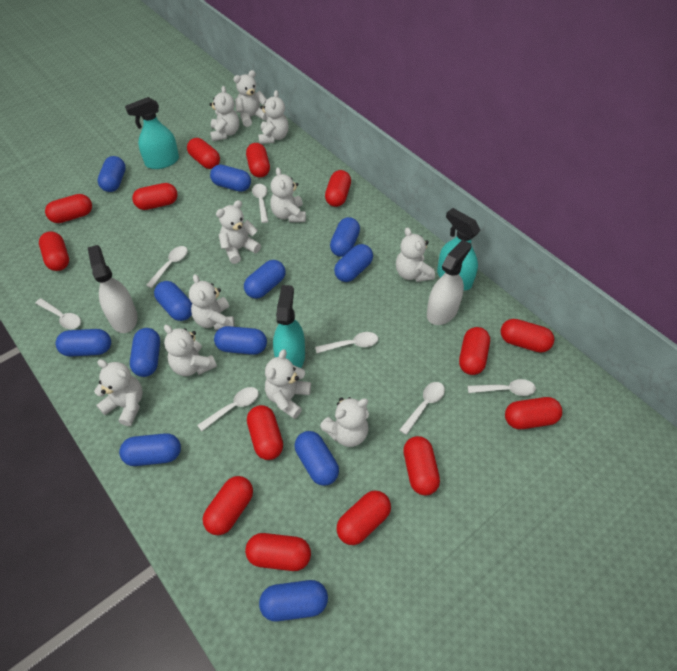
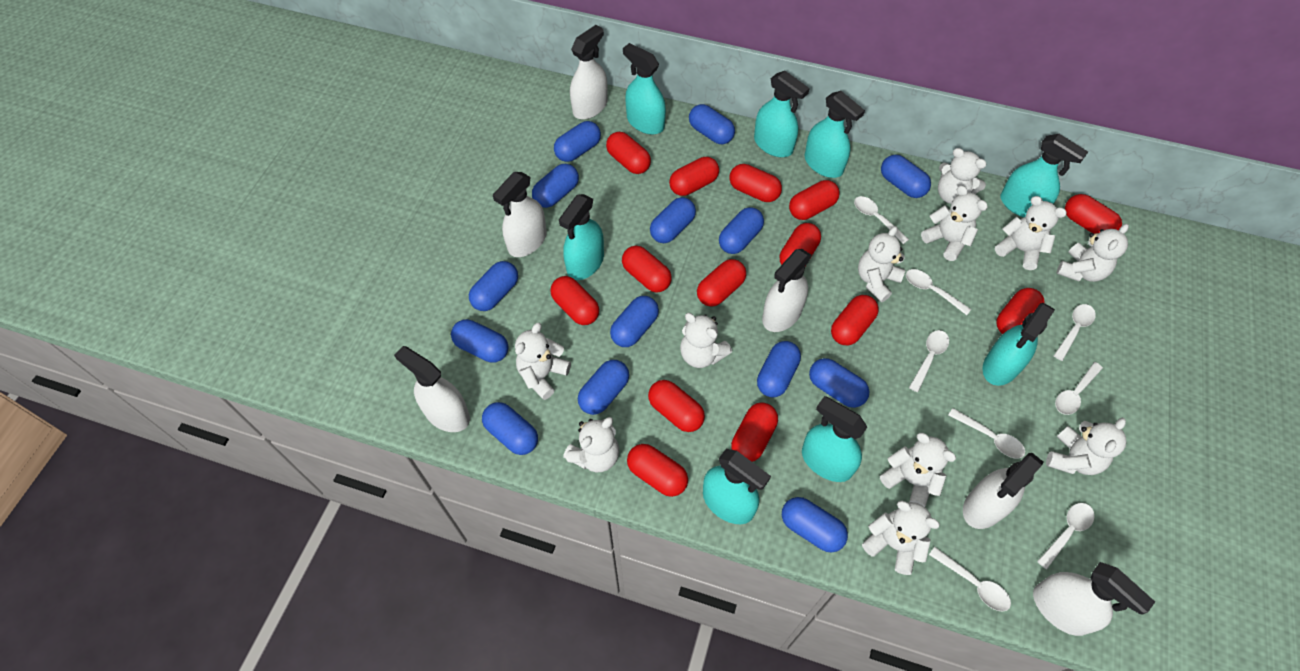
blue capsule: [56,329,111,357] [97,156,126,192] [119,433,181,466] [130,328,160,377] [154,281,192,321] [210,164,251,192] [214,326,267,355] [244,260,285,299] [259,580,328,621] [295,431,339,486] [330,217,360,257] [334,244,373,282] = 12 -> [451,319,508,363] [469,261,518,311] [482,402,538,455] [532,163,579,208] [554,121,601,162] [578,360,629,415] [610,296,659,347] [650,197,696,243] [689,104,735,144] [719,207,764,254] [757,341,801,397] [782,497,848,553] [809,358,870,408] [881,155,931,198] = 14
turquoise spray bottle: [125,97,179,169] [273,285,305,368] [437,208,480,290] = 3 -> [559,194,604,280] [623,43,666,135] [703,449,771,524] [754,71,810,157] [802,396,867,482] [805,91,865,178] [983,303,1055,386] [1001,134,1088,217] = 8
white spoon: [35,298,81,329] [146,246,188,288] [197,387,259,431] [252,184,268,223] [315,332,378,353] [400,382,445,435] [468,379,536,396] = 7 -> [854,196,909,244] [906,269,971,315] [909,330,949,392] [929,547,1011,611] [948,408,1025,459] [1037,503,1094,569] [1054,304,1096,361] [1055,362,1103,415] = 8
white spray bottle: [88,245,138,333] [427,239,471,325] = 2 -> [394,346,470,432] [493,172,547,257] [570,25,608,120] [762,249,812,332] [963,453,1043,529] [1033,562,1155,636] = 6

